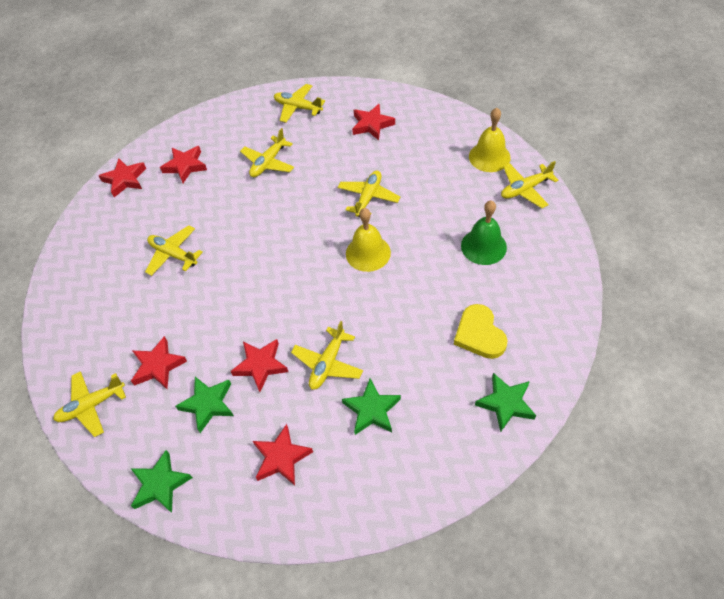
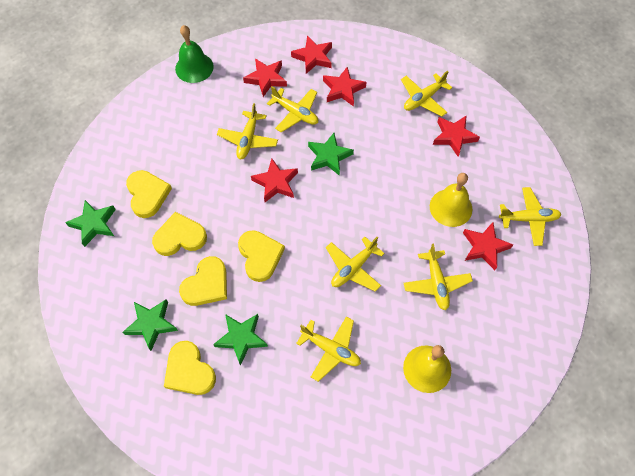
yellow heart: [454,304,508,359] = 1 -> [126,170,172,218] [152,212,207,256] [164,341,216,395] [179,256,227,306] [238,230,285,282] = 5

